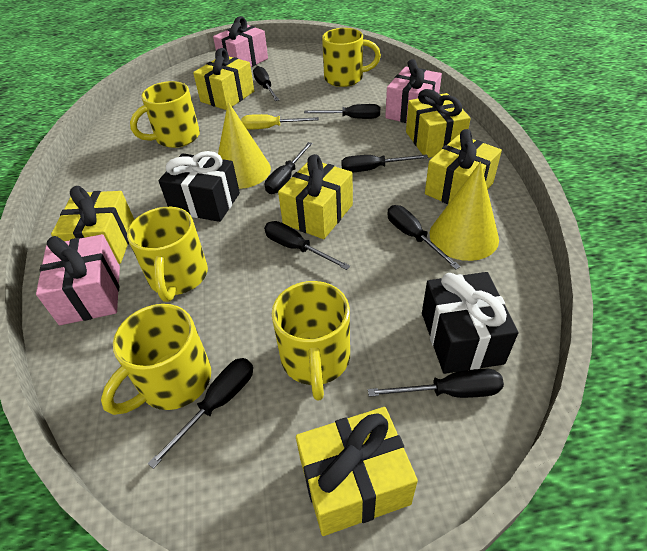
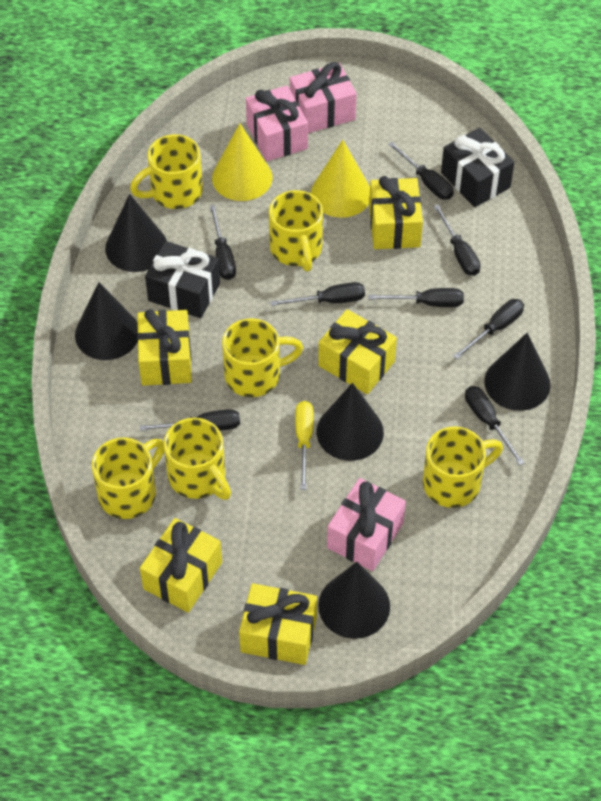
black cone: none = 0 -> [75,282,138,360] [105,194,167,272] [317,383,384,461] [318,562,390,639] [484,333,551,411] = 5
yellow gift: [51,186,134,264] [193,48,254,110] [278,154,353,239] [296,407,418,536] [406,89,471,158] [425,129,502,204] = 6 -> [137,309,192,386] [140,518,222,613] [239,583,317,665] [318,309,397,394] [369,176,423,249] = 5
yellow mug: [101,304,211,415] [127,207,208,302] [130,81,200,148] [272,281,350,401] [322,28,381,87] = 5 -> [92,438,164,519] [130,134,203,209] [163,418,231,500] [222,318,303,397] [269,190,323,272] [423,426,503,508] = 6

